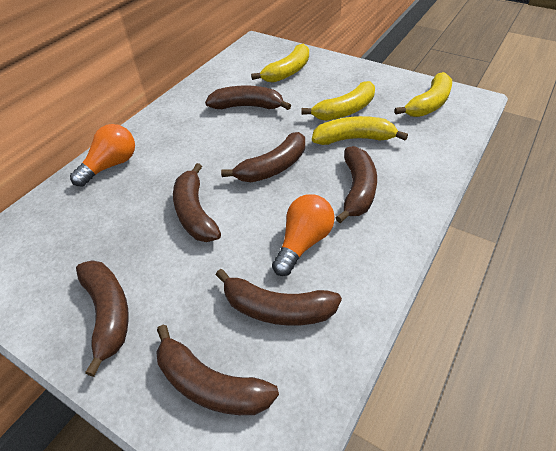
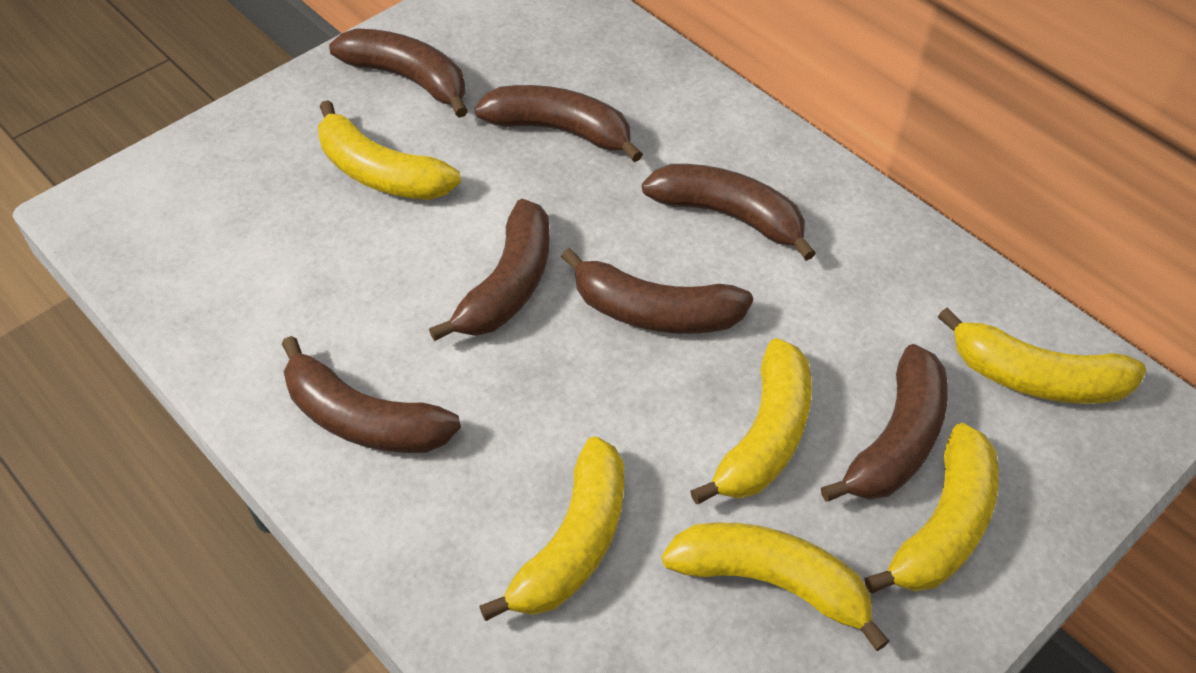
orange light bulb: [70,124,135,187] [272,194,335,276] = 2 -> none = 0
yellow banana: [251,44,309,83] [302,81,375,121] [312,116,408,145] [394,72,452,117] = 4 -> [318,100,461,200] [479,436,624,621] [662,522,890,651] [690,338,812,504] [864,423,999,593] [938,307,1146,404] = 6

